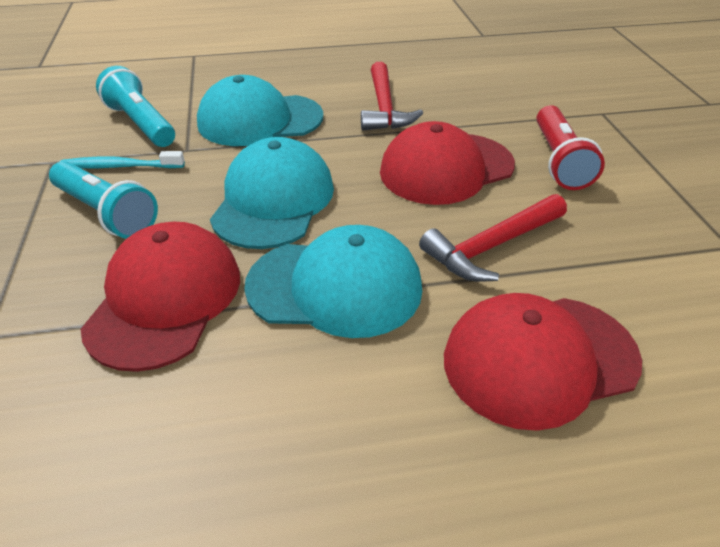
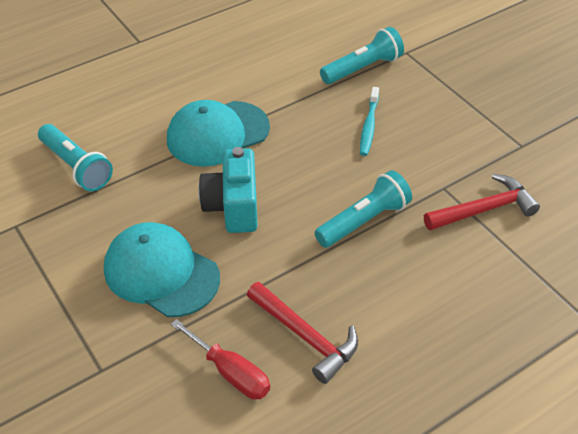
red cap: [81,222,240,372] [380,121,515,205] [444,293,642,431] = 3 -> none = 0
red flashlight: [536,105,605,190] = 1 -> none = 0
red screwdriver: none = 0 -> [171,319,270,399] = 1
turquoise camera: none = 0 -> [199,147,258,233] = 1
turquoise cap: [197,75,323,146] [210,137,334,249] [244,225,422,338] = 3 -> [104,222,220,317] [167,100,270,167] = 2
turquoise flashlight: [49,161,158,239] [96,66,175,147] = 2 -> [38,124,113,191] [315,170,412,248] [320,27,404,84] = 3

